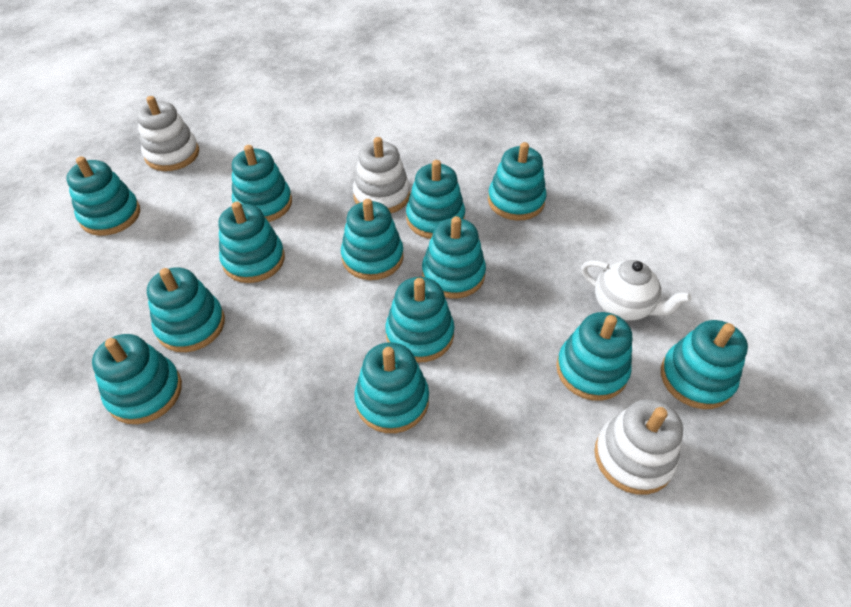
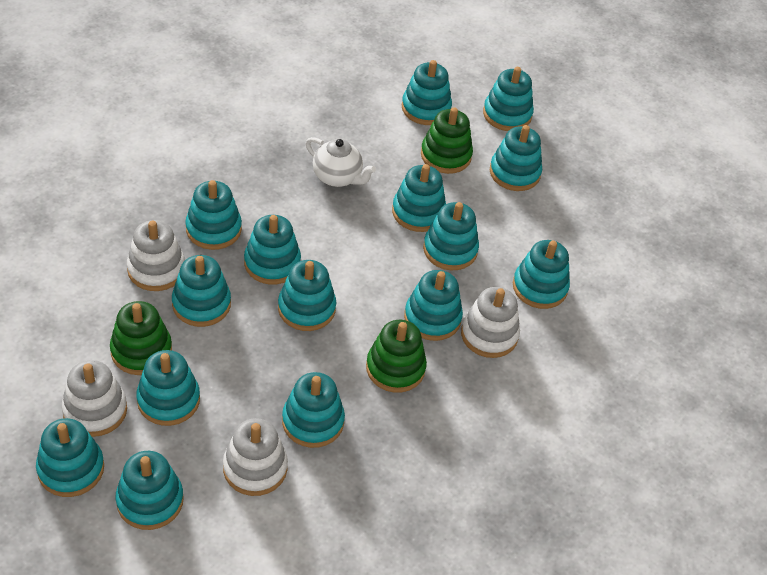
green stacking toy: none = 0 -> [110,301,172,375] [366,320,427,393] [421,107,473,174] = 3
turquoise stacking toy: [66,156,140,236] [92,334,182,424] [147,268,225,352] [218,201,285,283] [232,145,292,222] [341,199,404,280] [354,342,429,433] [385,277,455,362] [406,160,465,239] [422,216,486,298] [488,142,547,221] [556,312,632,401] [661,320,748,409] = 13 -> [36,418,104,497] [116,451,184,530] [136,350,200,426] [172,255,231,327] [185,180,242,250] [244,215,301,284] [278,260,336,331] [282,372,345,448] [392,164,446,232] [402,60,452,125] [404,270,463,341] [423,202,479,270] [483,67,534,131] [490,125,542,191] [513,240,570,309] = 15
white stacking toy: [137,96,199,171] [353,137,410,213] [594,399,683,495] = 3 -> [62,360,127,437] [127,220,185,291] [223,418,288,496] [461,287,520,358] = 4

